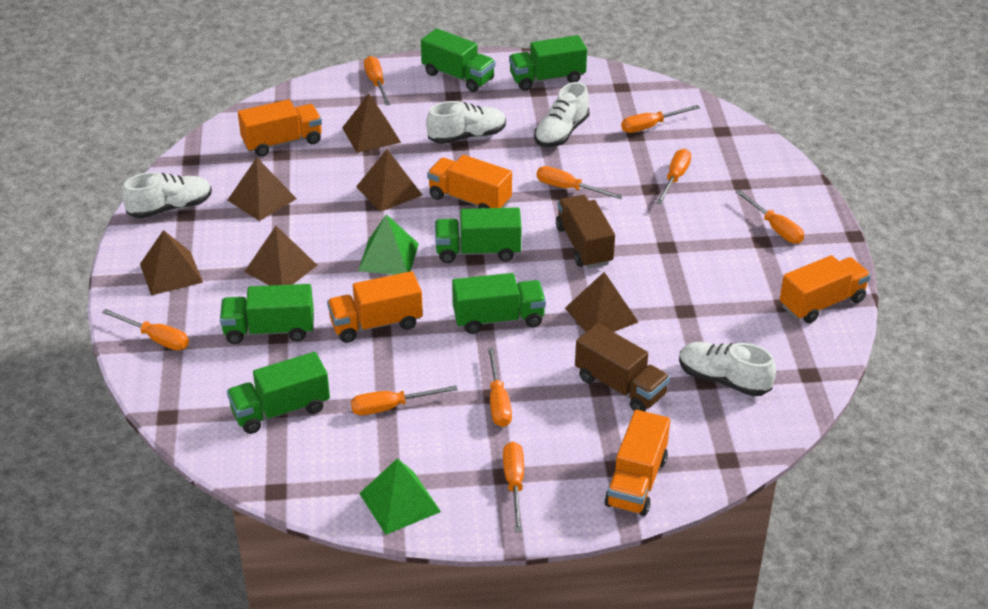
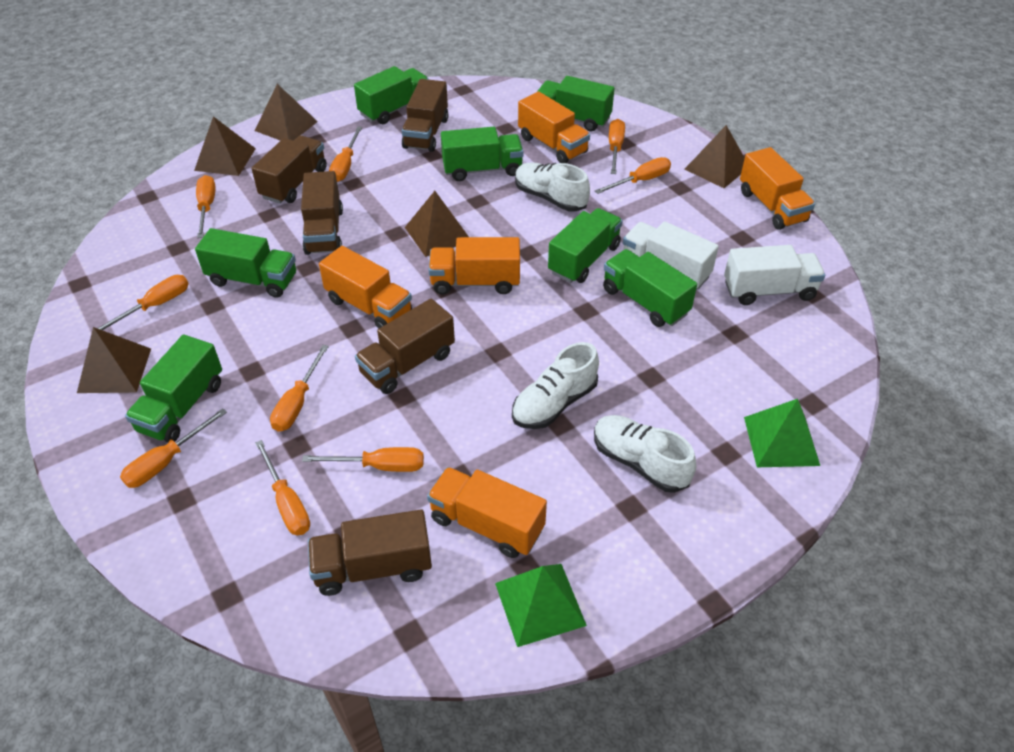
brown pyramid: [140,230,203,296] [227,157,297,221] [244,226,317,285] [342,94,401,153] [356,149,423,212] [565,272,638,332] = 6 -> [77,327,151,393] [194,116,256,176] [255,84,318,141] [405,191,469,257] [685,125,745,188] = 5
brown truck: [556,195,615,268] [575,323,670,412] = 2 -> [252,135,327,204] [301,171,343,255] [308,510,432,596] [355,299,455,394] [402,79,448,152] = 5
green truck: [220,284,314,344] [227,352,330,434] [421,28,495,92] [435,207,522,263] [452,273,546,334] [509,35,587,91] = 6 -> [125,334,222,443] [195,228,296,298] [354,66,429,124] [441,127,523,181] [537,76,615,132] [548,208,623,283] [603,249,697,327] = 7
white shoe: [122,172,212,219] [426,101,506,144] [534,82,590,147] [679,342,776,396] = 4 -> [512,342,599,429] [515,163,590,212] [594,415,696,493] = 3
white truck: none = 0 -> [623,221,719,290] [724,245,825,305] = 2

